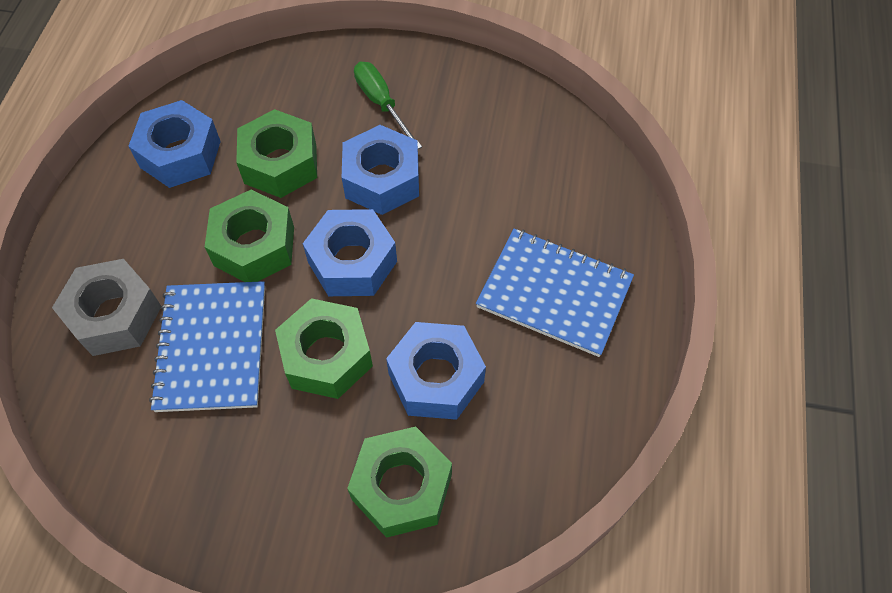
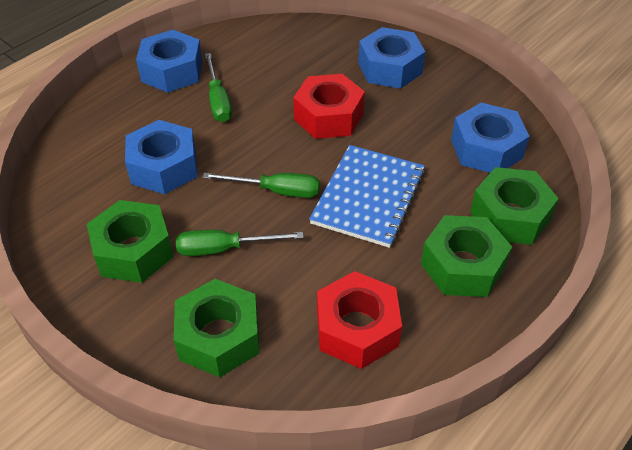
blue notebook: [149,281,265,412] [476,229,634,357] = 2 -> [309,145,425,248] = 1
green screwdriver: [354,62,422,149] = 1 -> [176,230,304,256] [202,173,320,198] [205,53,232,122] = 3
grey nut: [52,259,161,356] = 1 -> none = 0
red nut: none = 0 -> [293,74,365,139] [317,271,402,369] = 2

